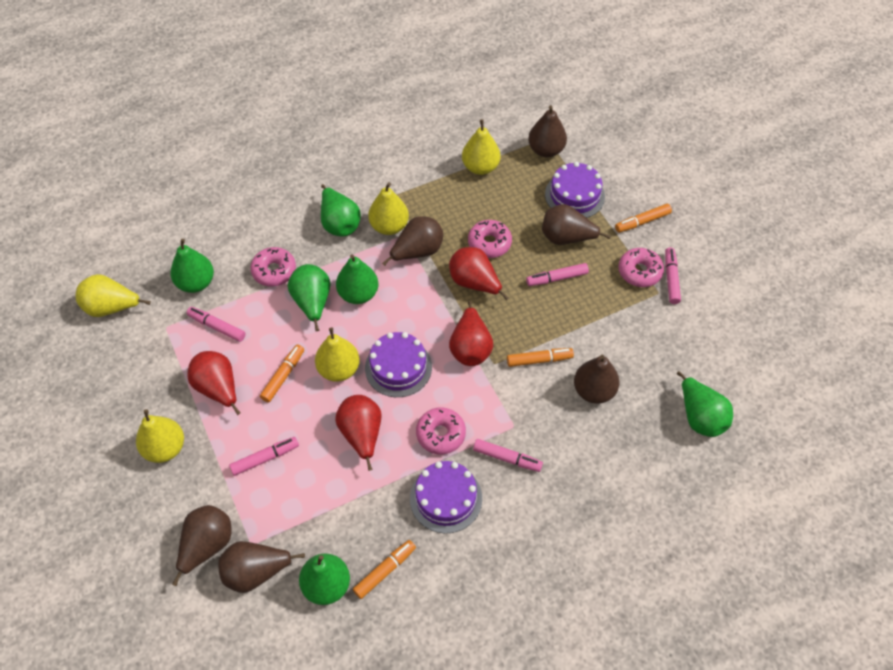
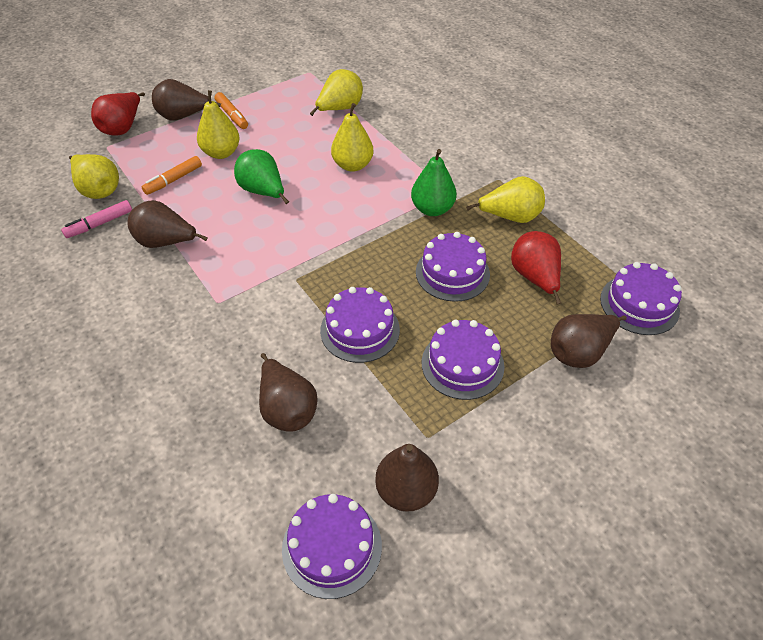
brown pear: [172,505,231,586] [218,541,305,593] [382,216,443,266] [528,105,567,157] [542,204,611,245] [574,355,620,404] = 6 -> [127,200,208,248] [152,79,221,121] [259,353,317,431] [375,444,439,512] [551,314,627,368] = 5
green pear: [171,239,214,293] [288,264,330,331] [299,554,350,605] [321,184,361,237] [336,254,378,304] [677,371,733,437] = 6 -> [234,149,289,204] [411,149,457,216] = 2
orange marker: [260,345,304,403] [353,540,416,599] [507,348,574,367] [615,204,672,233] = 4 -> [142,156,202,195] [215,92,248,129] = 2
pink donut: [250,247,296,287] [416,408,466,454] [468,220,512,258] [618,248,664,287] = 4 -> none = 0
pink marker: [187,307,245,342] [229,437,299,476] [473,439,543,472] [526,263,589,286] [665,247,681,304] = 5 -> [61,200,132,238] = 1
purple cake: [365,332,432,397] [410,461,482,533] [545,162,605,218] = 3 -> [282,494,382,599] [320,287,400,363] [416,232,490,302] [422,320,505,400] [600,262,682,335] = 5
red pear: [187,351,241,415] [335,395,382,471] [449,247,509,300] [449,301,493,366] = 4 -> [91,92,145,135] [511,231,561,305] = 2

